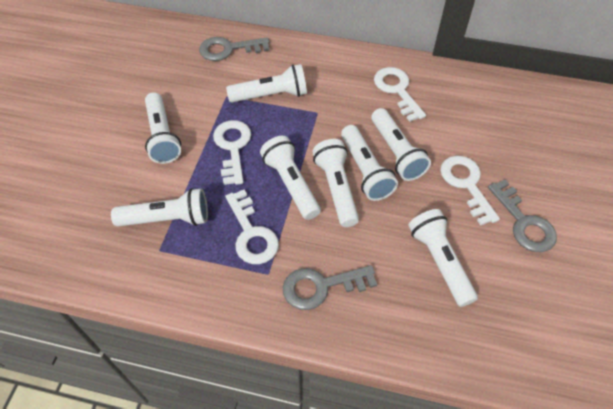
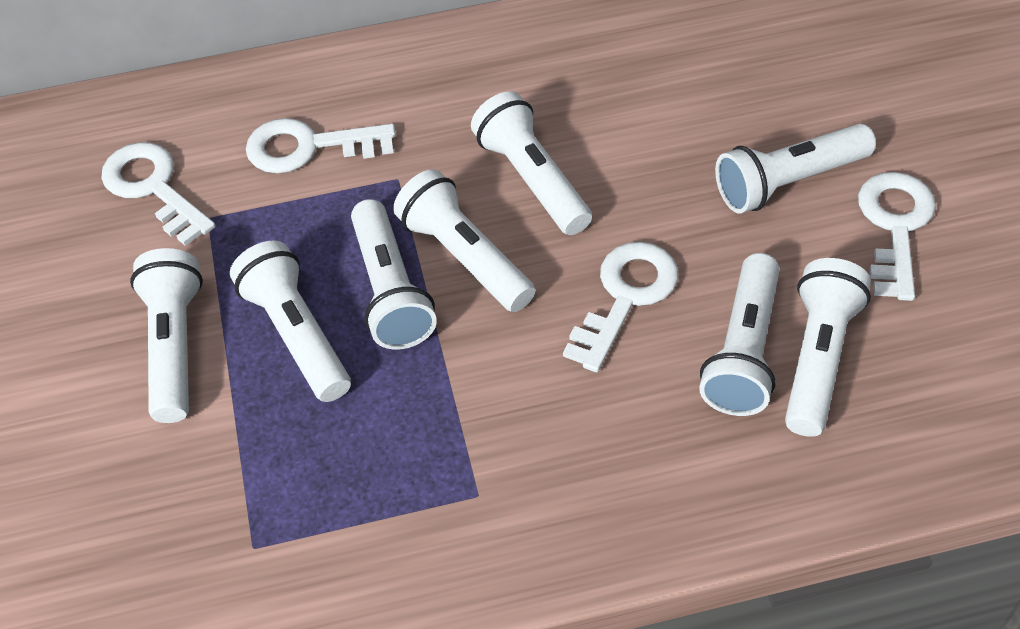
grey key: [199,37,269,61] [283,265,377,310] [488,180,557,252] = 3 -> none = 0

